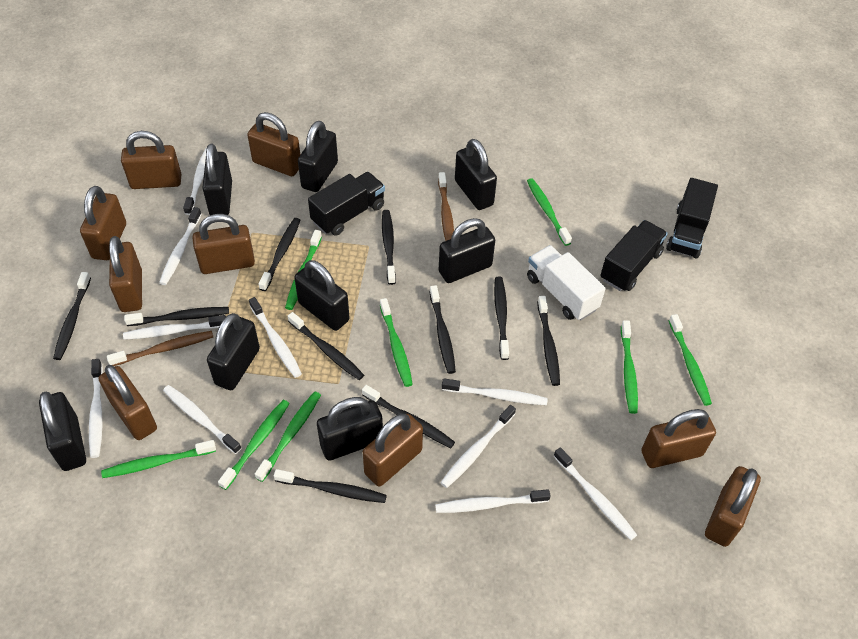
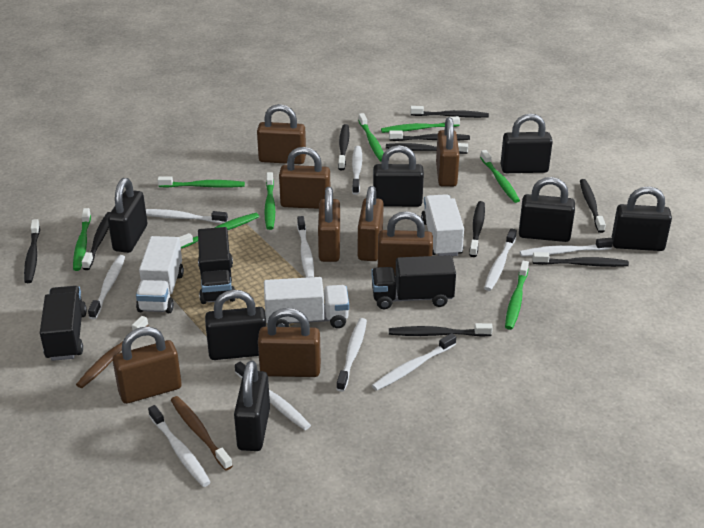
black padlock: [39,392,86,471] [202,144,232,215] [207,313,260,390] [294,260,350,331] [298,121,338,192] [317,397,383,461] [439,218,495,283] [455,139,497,210] = 8 -> [108,178,148,253] [205,290,267,360] [234,360,270,451] [373,145,424,207] [500,113,553,173] [519,177,575,242] [612,186,672,251] = 7
brown padlock: [80,186,126,260] [99,365,157,440] [109,236,142,312] [121,131,181,189] [192,214,255,274] [247,112,300,176] [363,414,423,487] [641,409,716,468] [705,466,761,547] = 9 -> [112,327,182,404] [257,104,306,164] [258,308,321,377] [279,147,330,209] [318,187,340,262] [358,186,384,261] [378,211,433,273] [436,117,460,187] = 8
white truck: [527,245,606,321] = 1 -> [136,236,184,313] [264,277,349,328] [421,194,464,256] = 3

